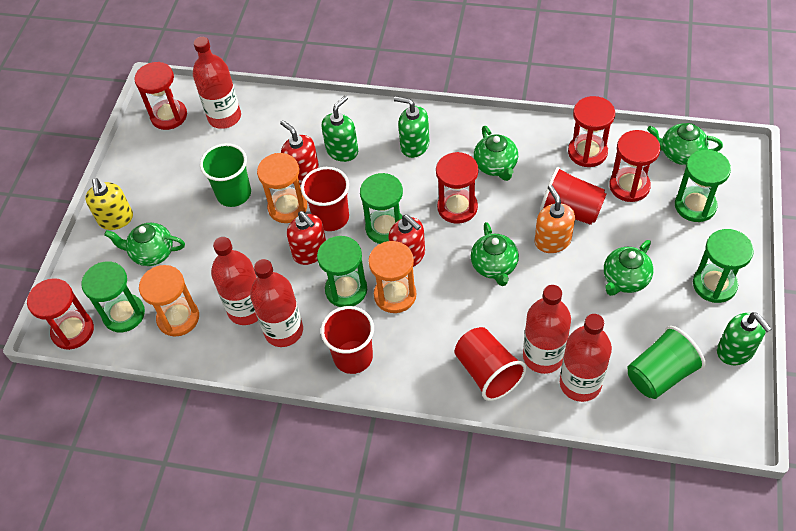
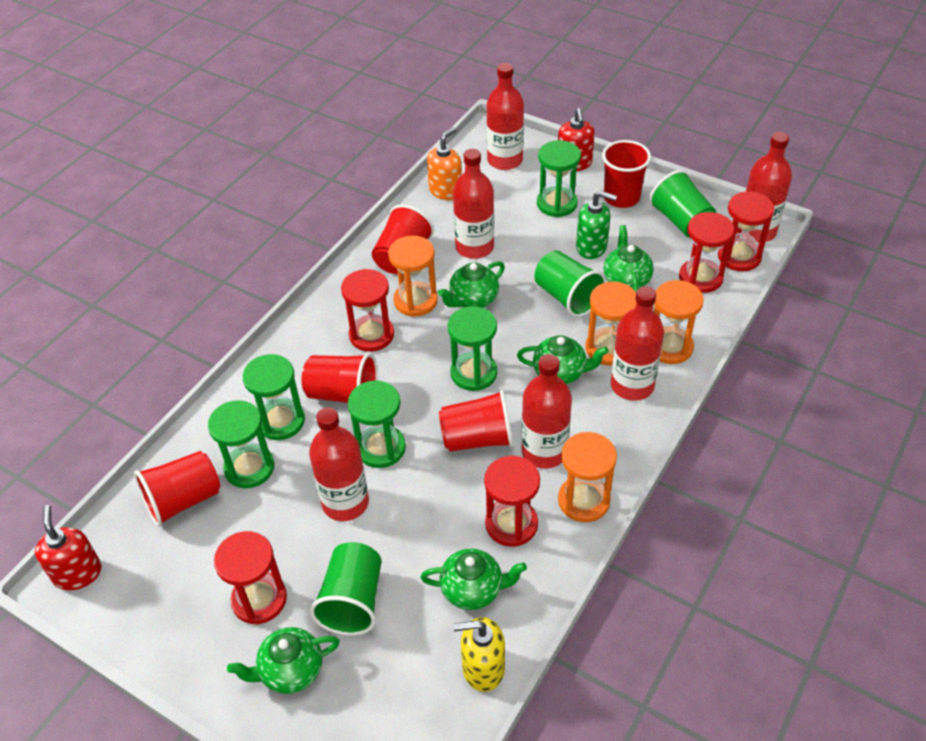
green cup: [200,143,251,207] [627,326,705,399] = 2 -> [310,542,382,636] [534,250,606,317] [649,170,716,237] = 3
green soap dispenser: [322,96,358,162] [394,96,429,158] [717,312,772,365] = 3 -> [576,191,617,259] = 1
orange hourglass: [139,265,199,337] [257,153,307,223] [368,241,416,313] = 3 -> [388,236,438,317] [558,432,617,522] [585,282,636,366] [654,280,704,364] = 4
red bottle: [193,37,241,129] [211,237,258,325] [250,259,303,347] [523,285,571,374] [560,314,612,402] = 5 -> [309,407,369,521] [453,149,494,259] [486,63,524,170] [521,354,572,469] [611,286,664,401] [741,132,792,243] = 6
red cup: [301,167,349,231] [321,306,374,374] [454,327,526,401] [540,167,606,225] = 4 -> [134,451,220,527] [302,353,378,403] [372,205,434,274] [439,390,513,452] [602,140,651,208] = 5
red soap dispenser: [280,120,319,185] [287,211,326,265] [388,215,425,267] = 3 -> [35,505,102,591] [558,108,595,171] = 2

